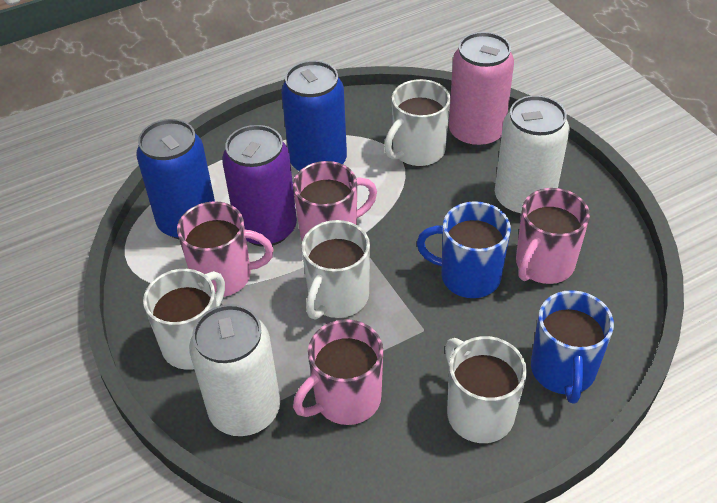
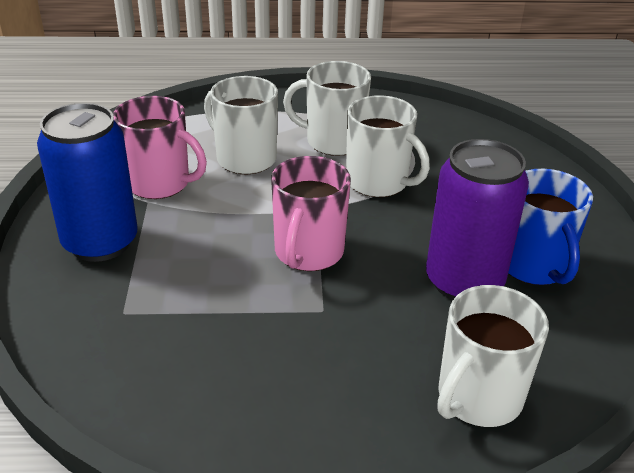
blue can: [136,119,215,239] [281,61,347,171] = 2 -> [37,103,138,262] = 1
blue mug: [417,201,511,298] [531,290,614,403] = 2 -> [508,169,593,285] = 1
pink can: [449,32,514,148] = 1 -> none = 0
pink mug: [177,201,274,297] [293,161,377,241] [293,319,383,425] [516,188,590,284] = 4 -> [113,96,207,199] [271,156,351,271] = 2
white can: [189,304,280,436] [495,95,569,216] = 2 -> none = 0

